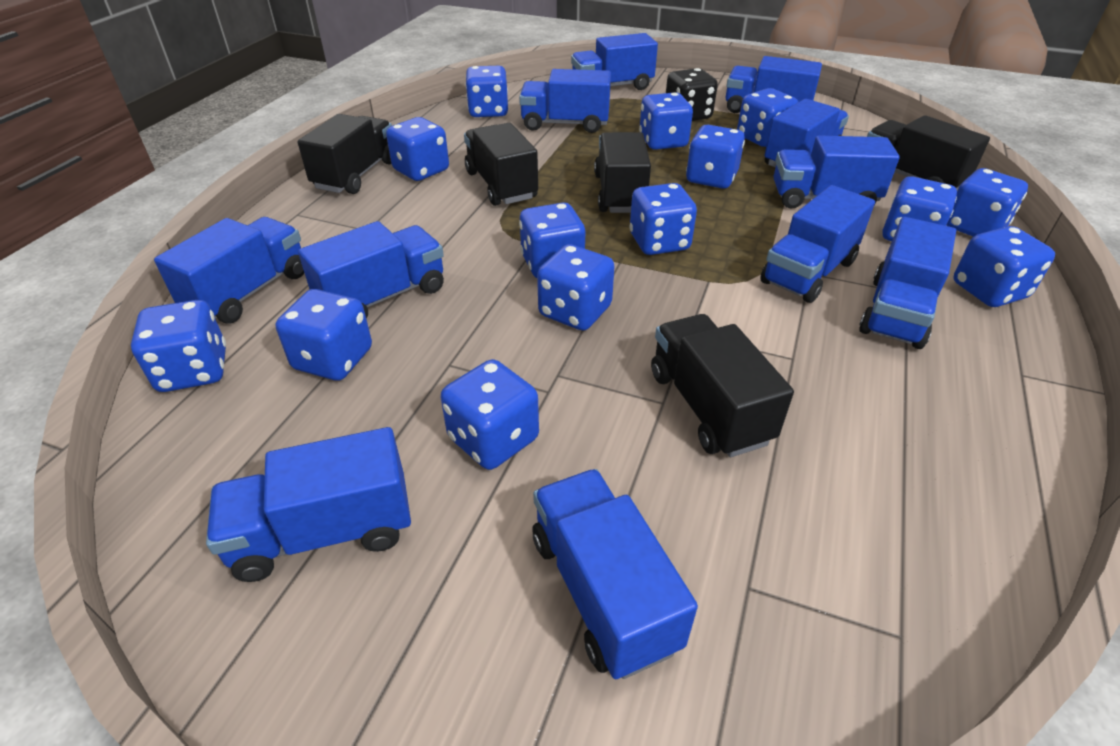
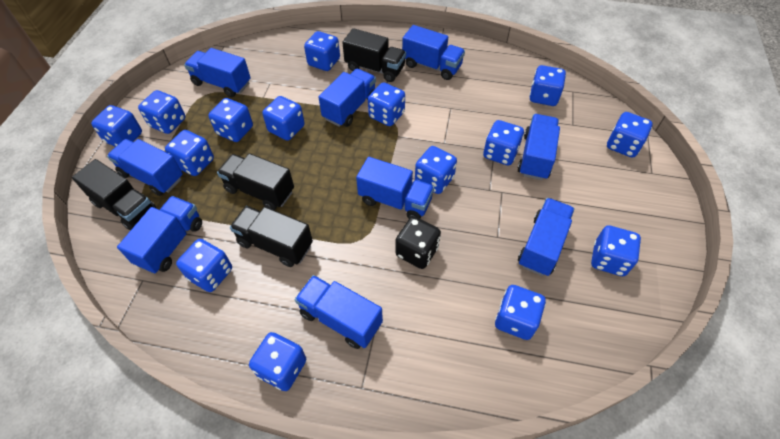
black truck: [298,114,392,194] [464,123,538,206] [594,132,651,213] [651,314,794,457] [867,115,990,190] = 5 -> [72,159,157,230] [217,153,294,210] [230,206,313,267] [342,28,406,82] = 4
blue dice: [131,300,226,392] [276,289,372,381] [386,117,449,181] [441,359,539,470] [465,66,508,117] [519,202,585,278] [537,244,615,331] [630,183,697,255] [639,92,693,150] [686,125,745,189] [737,88,798,147] [883,176,957,241] [946,168,1028,237] [953,226,1055,307] = 14 -> [91,105,142,147] [138,90,185,134] [165,130,214,176] [176,239,232,292] [209,98,253,142] [249,332,306,391] [262,96,305,141] [304,31,340,71] [368,82,405,126] [415,146,457,194] [483,120,524,166] [495,285,546,340] [529,65,566,106] [591,225,641,276] [607,112,653,158] = 15
blue truck: [154,217,304,324] [206,427,411,582] [298,221,444,319] [519,69,611,133] [532,469,698,679] [571,33,658,90] [726,56,822,113] [760,185,875,303] [764,99,849,168] [774,135,900,209] [859,217,956,349] = 11 -> [107,139,183,196] [117,196,202,274] [184,48,251,97] [295,275,383,349] [319,69,376,127] [356,157,434,219] [402,25,465,80] [518,114,560,180] [518,198,575,276] = 9

